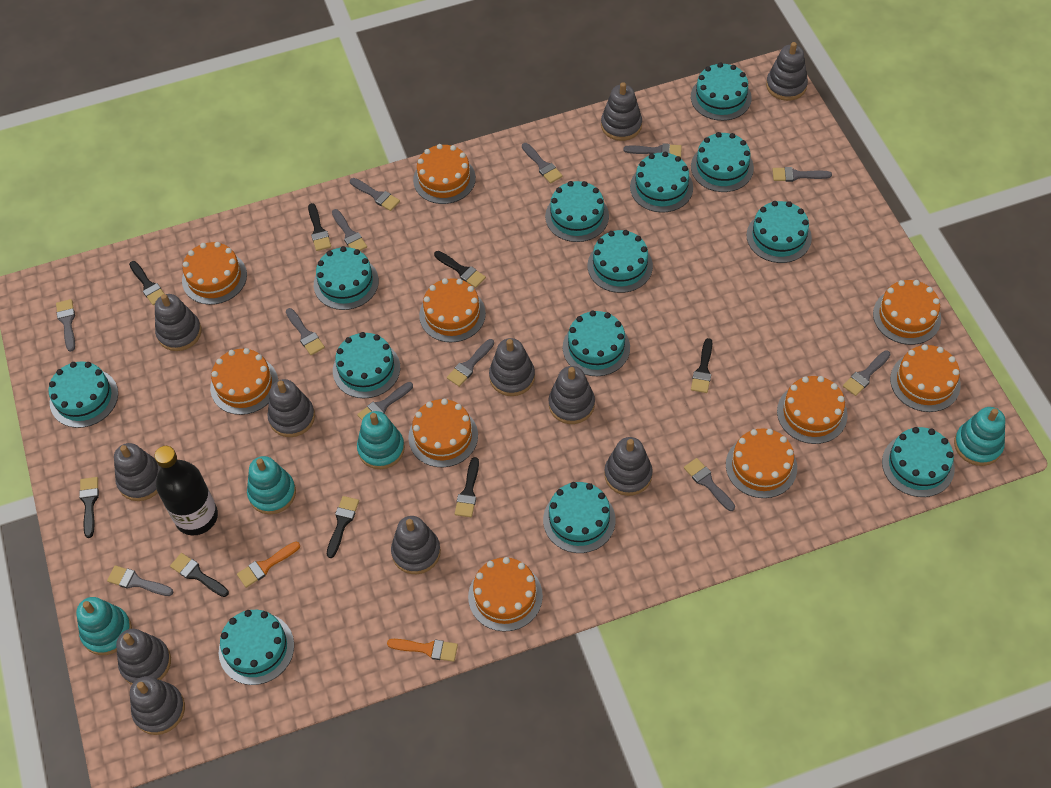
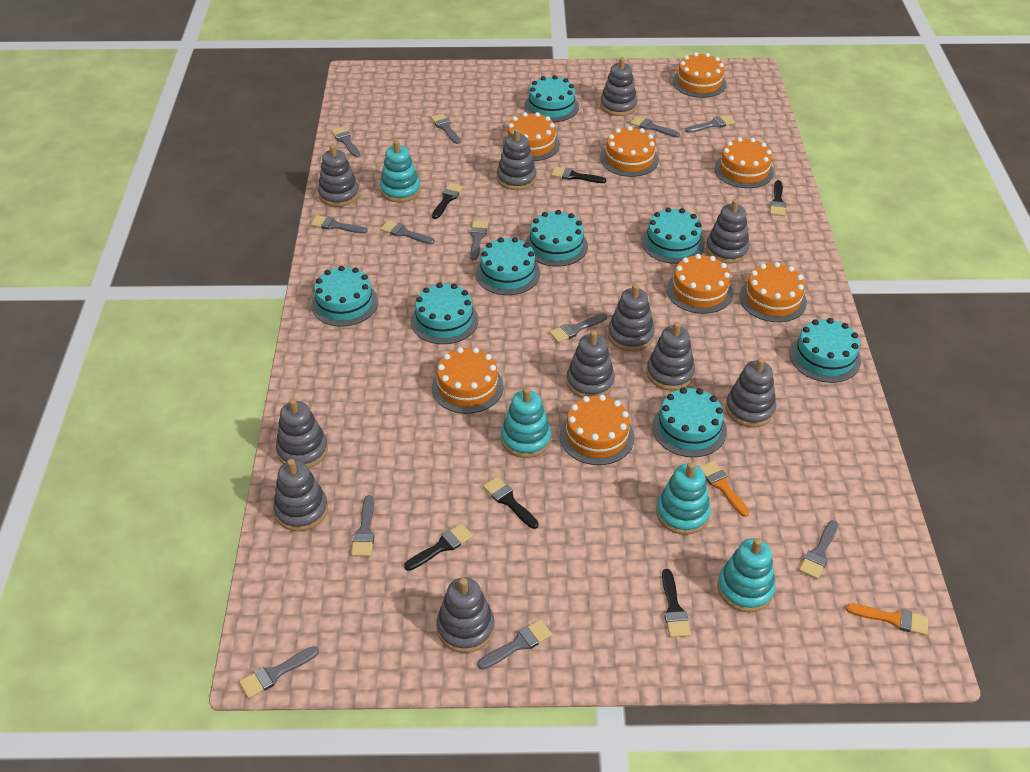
black bottle: [154,446,218,536] = 1 -> none = 0
black brush: [79,477,99,538] [129,261,164,305] [170,553,229,597] [308,203,331,251] [327,496,359,558] [434,251,486,288] [455,457,479,517] [691,338,712,393] = 8 -> [404,523,473,571] [432,183,463,219] [483,477,538,529] [551,167,606,183] [662,569,691,638] [770,180,786,216] = 6
orange cake: [182,242,247,305] [210,348,278,415] [408,399,478,467] [413,144,476,204] [419,278,486,342] [468,557,543,632] [726,428,797,498] [777,376,848,444] [873,280,941,345] [890,344,961,412] = 10 -> [432,347,504,414] [503,112,560,161] [560,395,635,465] [601,126,659,177] [667,254,733,314] [673,52,726,98] [715,137,774,188] [739,262,807,322] = 8
turquoise cake: [48,361,118,428] [219,610,294,685] [314,246,379,310] [333,332,400,398] [543,482,616,553] [545,181,609,242] [563,310,630,376] [588,230,653,293] [630,152,693,213] [691,62,752,121] [691,132,754,192] [746,201,812,263] [882,427,955,497] = 13 -> [311,266,378,327] [411,282,478,344] [475,237,540,295] [524,75,579,122] [525,210,588,267] [641,207,705,264] [652,387,727,457] [790,318,861,383] = 8

